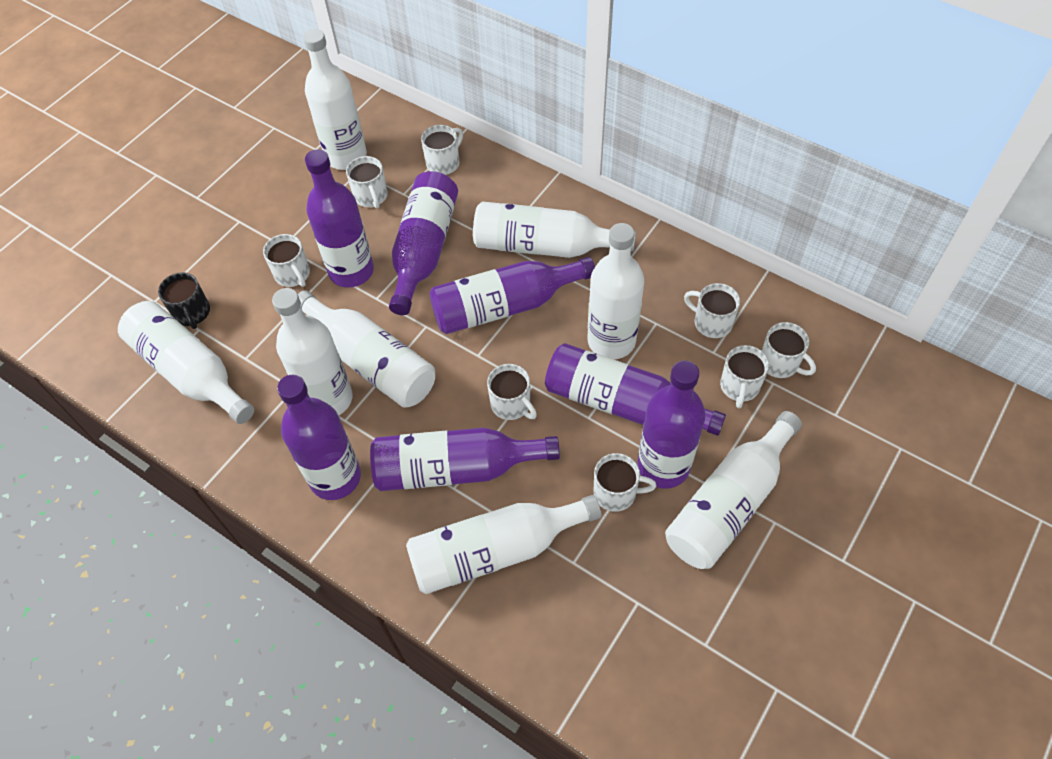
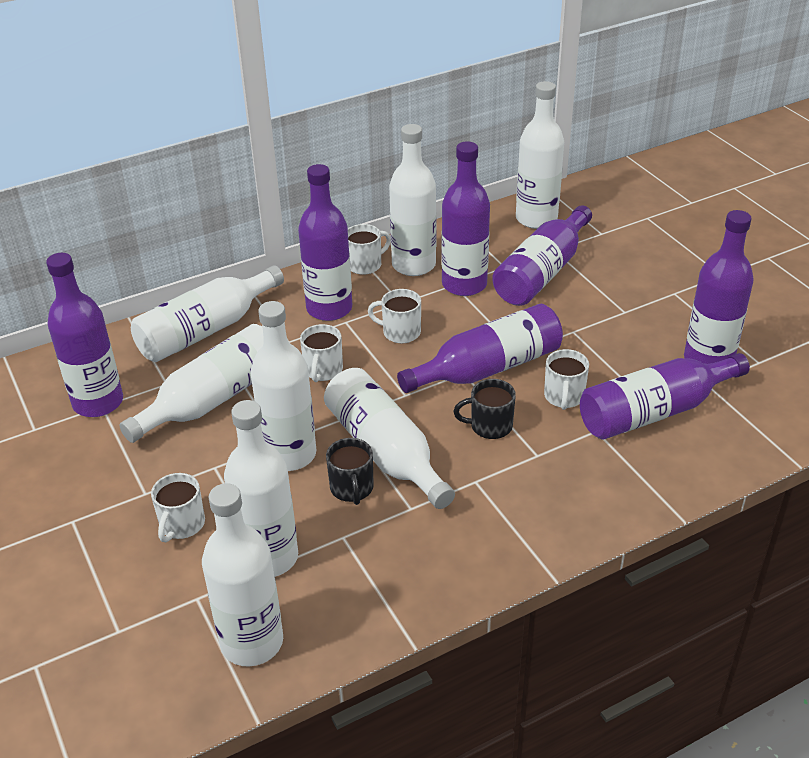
black mug: [158,272,210,329] = 1 -> [326,438,374,505] [453,379,516,439] = 2
white mug: [263,234,310,287] [346,156,388,209] [421,125,463,175] [487,364,537,420] [594,453,657,512] [684,283,740,338] [720,345,769,409] [762,322,816,378] = 8 -> [151,473,205,542] [300,324,343,382] [348,224,391,275] [368,289,421,343] [544,349,589,410] = 5

